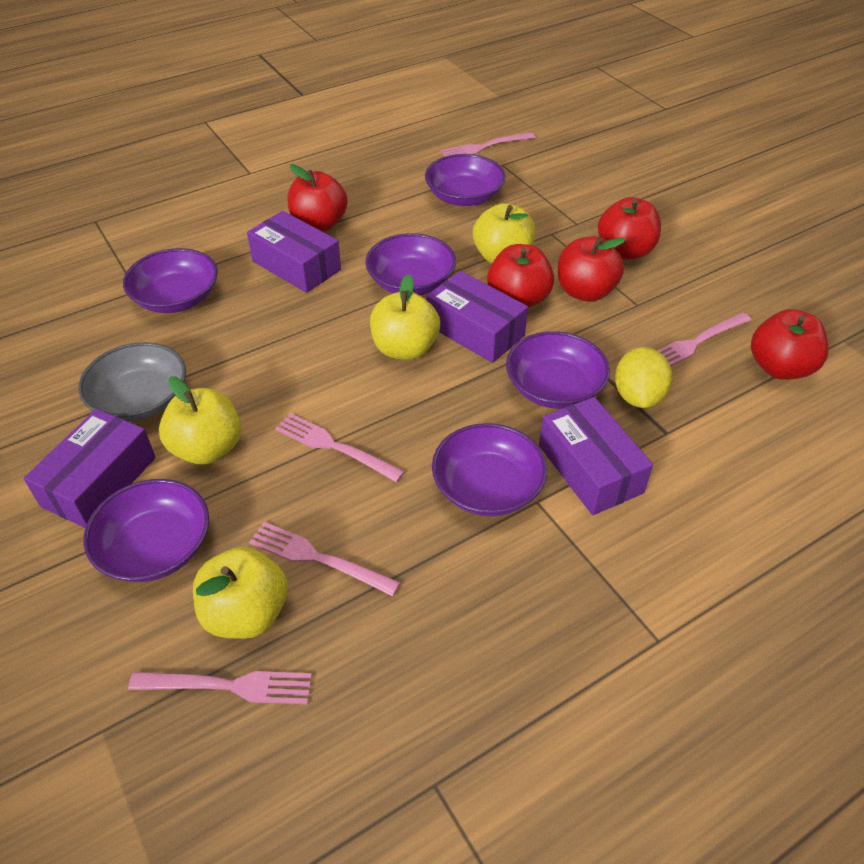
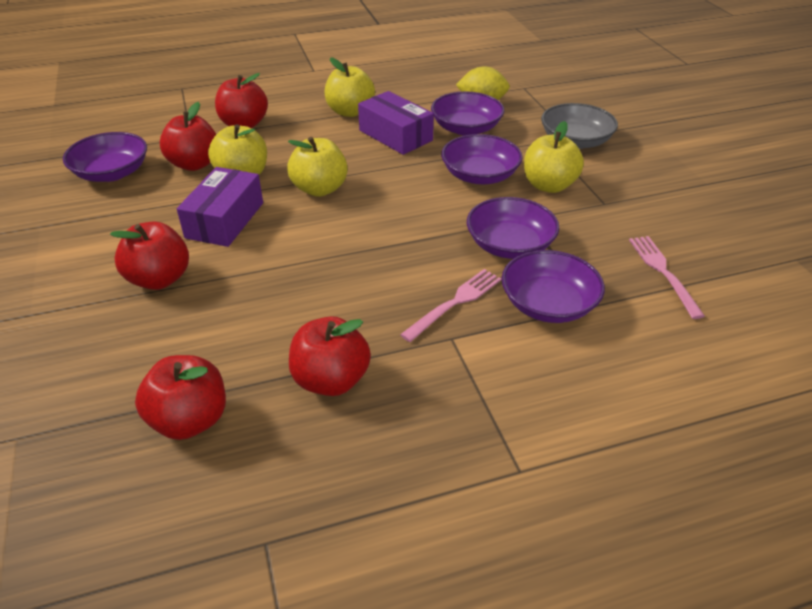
pink fork: [128,671,312,704] [249,522,401,597] [275,413,405,482] [441,132,535,157] [657,312,751,366] = 5 -> [400,269,501,342] [629,236,705,319] = 2
purple bowl: [83,479,209,582] [123,248,218,313] [365,233,456,295] [425,154,505,206] [432,423,547,516] [506,331,610,409] = 6 -> [63,132,147,182] [431,91,504,136] [441,134,523,184] [467,197,559,259] [501,250,605,323] = 5
purple box: [24,409,156,528] [247,211,341,293] [427,271,528,363] [539,397,653,515] = 4 -> [177,167,263,247] [358,91,434,155] = 2

